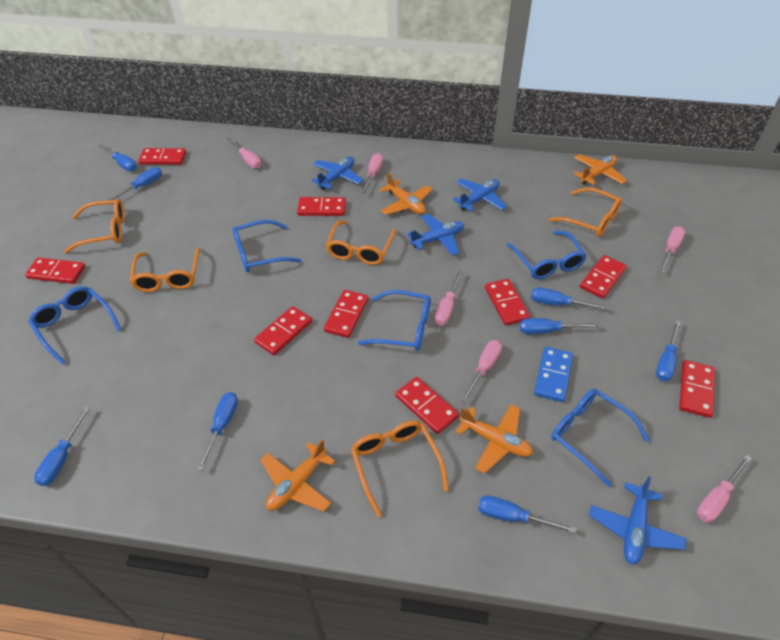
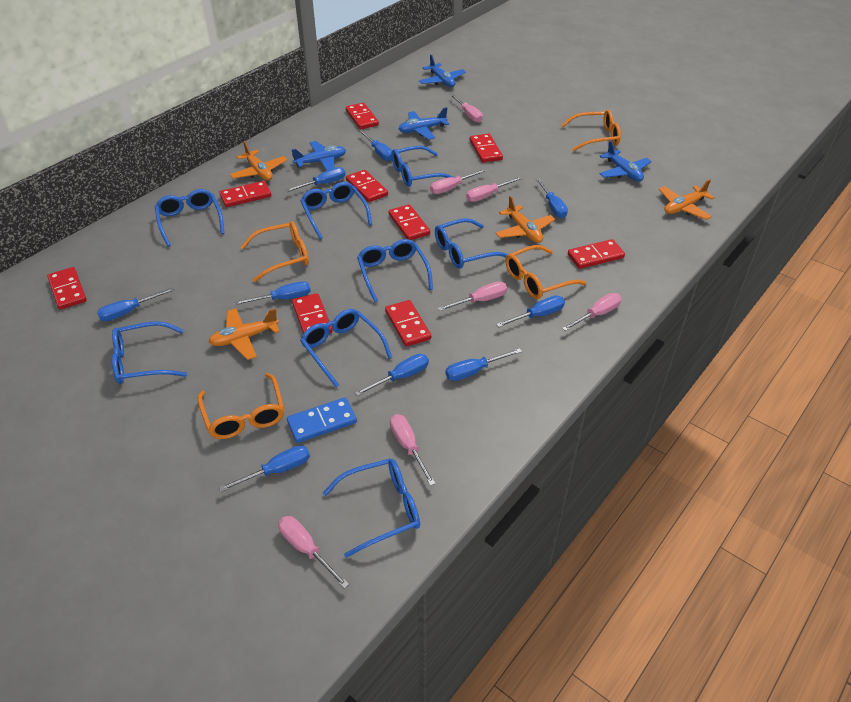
blue glasses: [28,286,121,364] [232,220,301,272] [358,290,431,351] [506,231,587,279] [551,389,649,487] = 5 -> [112,321,187,384] [155,189,224,247] [300,182,372,239] [300,309,392,387] [323,458,420,558] [357,239,433,302] [392,146,455,187] [435,218,508,269] = 8
blue screwdriver: [34,406,90,486] [98,144,137,171] [107,167,162,201] [197,392,238,471] [478,496,576,533] [520,318,599,334] [531,287,608,310] [656,320,681,381] = 8 -> [97,287,175,321] [219,445,310,492] [234,281,310,305] [286,167,345,192] [355,354,429,396] [359,130,392,161] [445,348,522,381] [496,296,565,327] [536,178,568,218] = 9
orange glasses: [64,199,125,253] [130,247,200,292] [326,221,396,265] [351,420,449,517] [549,187,622,237] = 5 -> [198,373,284,439] [241,221,309,282] [505,245,586,299] [561,110,621,151] = 4
pink screwdriver: [227,137,261,169] [361,153,383,194] [434,270,463,326] [460,340,502,402] [659,226,685,273] [697,455,752,523] = 6 -> [278,516,349,589] [390,414,436,486] [430,169,486,194] [437,282,507,311] [450,94,483,123] [466,177,522,202] [562,293,621,331] = 7

